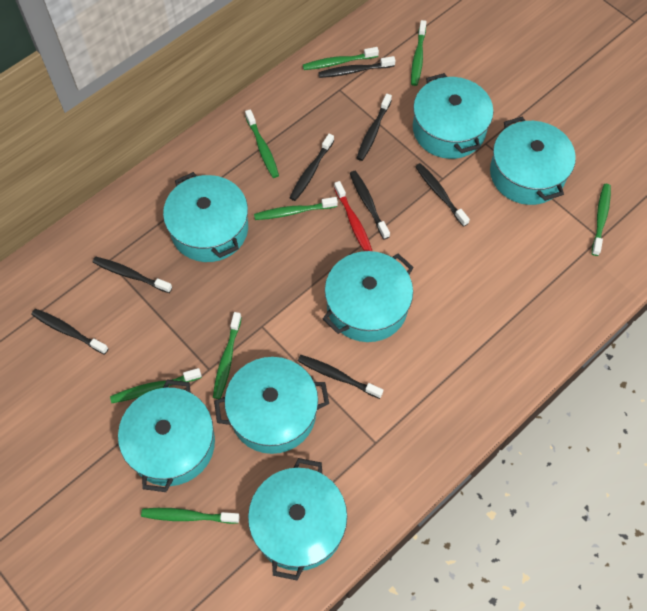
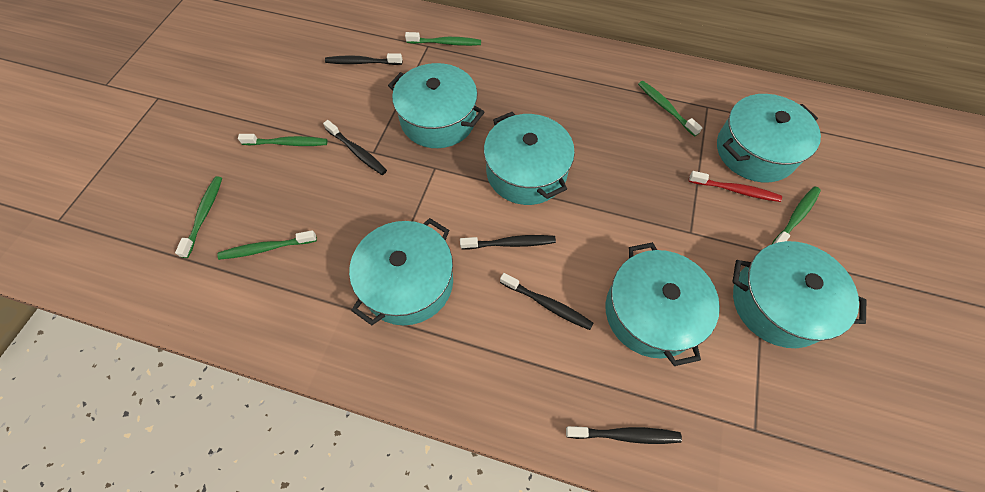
black toothbrush: [31,309,109,354] [92,257,172,293] [290,134,334,201] [298,355,383,399] [318,56,395,78] [350,171,390,239] [357,94,392,161] [415,163,470,227] = 8 -> [323,120,387,175] [325,53,402,65] [460,235,556,249] [500,273,593,330] [566,426,682,444] = 5
green toothbrush: [110,368,202,403] [141,508,240,524] [213,312,242,399] [245,109,279,178] [254,197,338,220] [303,47,379,70] [411,20,427,86] [592,184,611,256] = 8 -> [175,176,222,258] [217,230,317,260] [238,134,328,146] [405,32,481,46] [638,81,702,137] [771,187,821,245] = 6
turquoise pot: [118,379,215,492] [163,172,248,262] [214,357,329,454] [248,458,347,581] [323,251,414,342] [413,73,493,159] [490,117,576,205] = 7 -> [349,218,453,325] [388,63,484,148] [484,112,575,205] [605,242,720,366] [717,94,821,182] [732,241,866,348] = 6

